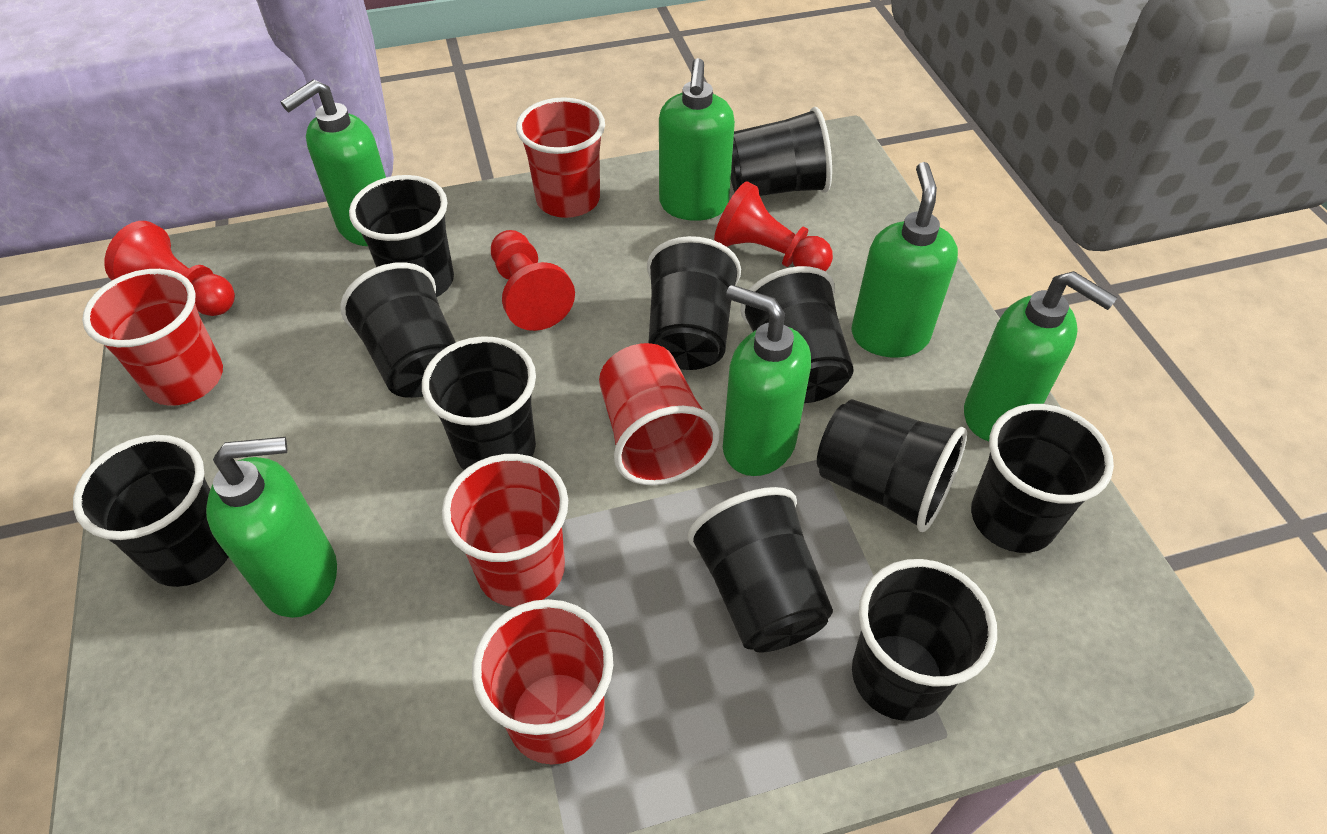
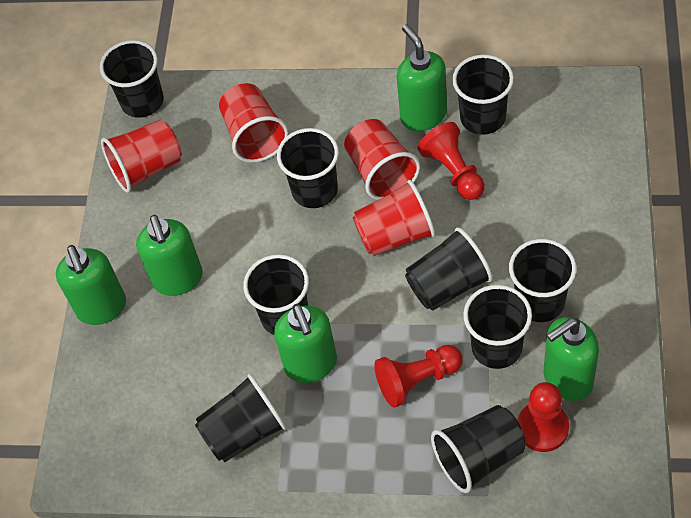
black cup: [73,435,228,587] [340,262,456,398] [349,175,454,297] [422,336,536,470] [647,236,741,370] [687,487,833,653] [731,107,832,196] [740,266,854,403] [817,399,967,532] [852,559,997,721] [971,404,1114,553] = 11 -> [100,40,164,118] [195,373,287,462] [243,254,309,335] [277,128,339,208] [405,227,493,311] [431,405,526,493] [452,55,514,135] [463,285,532,369] [509,239,577,322] = 9
green soap dispenser: [206,437,337,618] [280,80,386,246] [659,58,735,221] [723,285,811,476] [851,162,958,358] [964,271,1118,441] = 6 -> [56,245,126,325] [136,215,203,296] [274,304,337,383] [397,24,447,131] [544,317,599,401] = 5
red cup: [82,269,223,406] [442,454,568,607] [472,599,613,764] [516,97,605,218] [599,343,719,485] = 5 -> [101,120,182,193] [219,83,289,163] [344,119,420,200] [352,180,436,256] = 4

